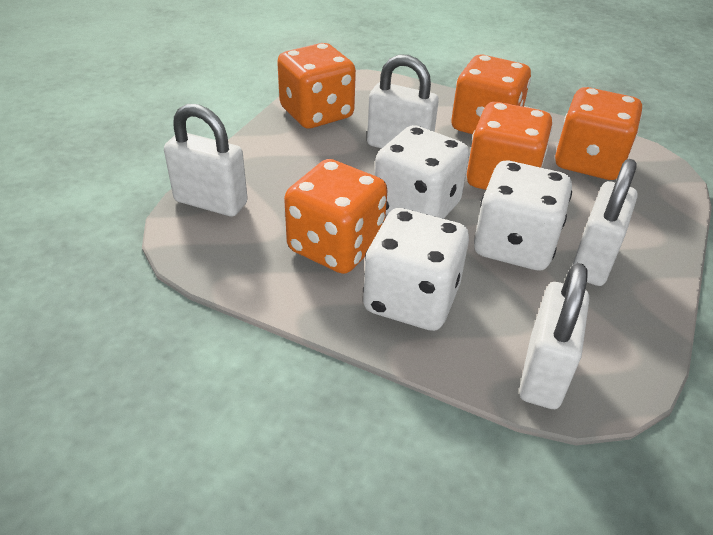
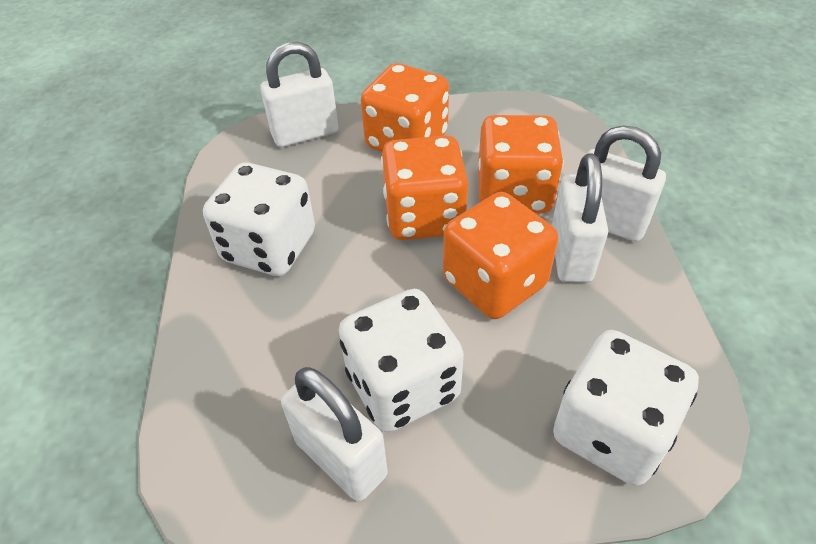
orange dice: [277,43,356,128] [284,159,388,274] [451,55,531,134] [467,102,553,190] [555,87,642,180] = 5 -> [361,63,449,152] [381,135,468,240] [443,192,558,319] [478,115,564,213] = 4

